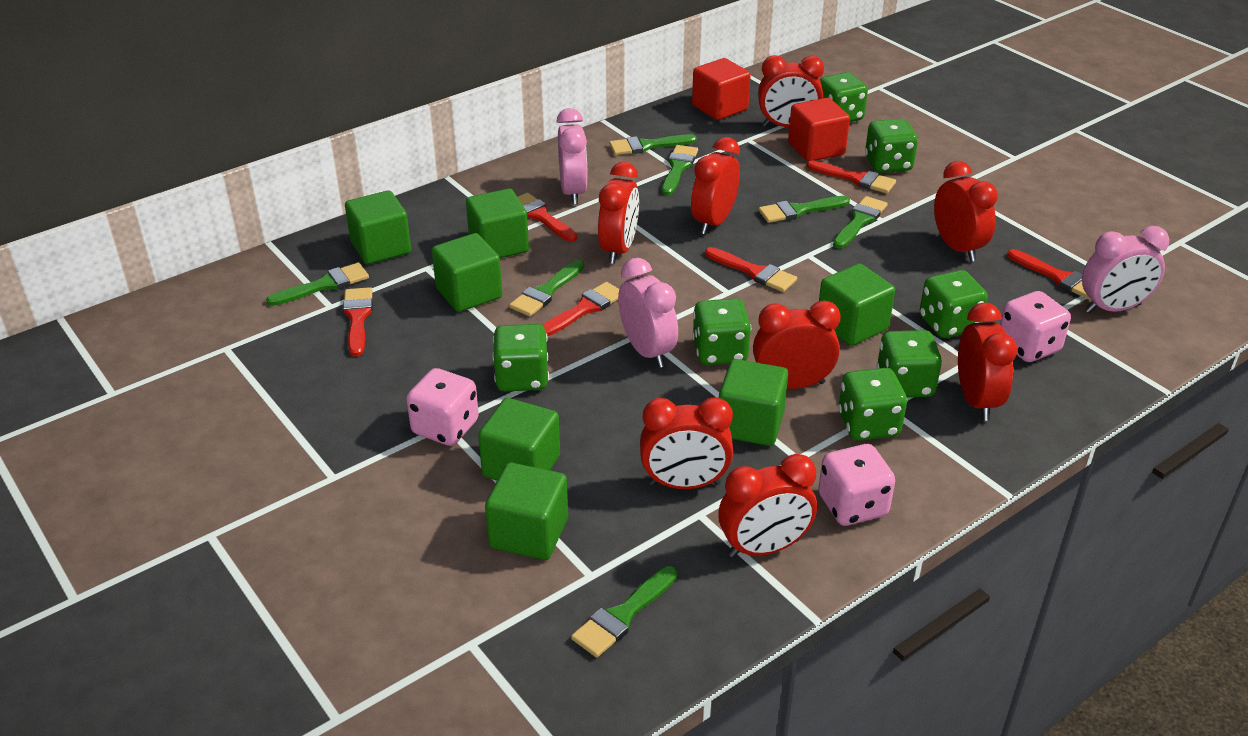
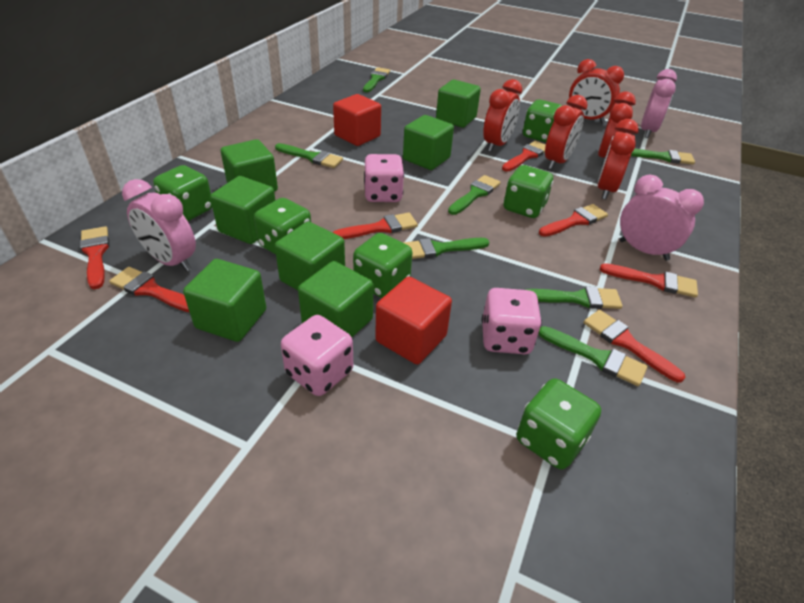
green dice: [492,324,549,392] [692,298,751,365] [820,72,868,122] [838,368,907,441] [865,119,918,173] [876,330,942,398] [920,270,988,338] = 7 -> [153,165,212,221] [254,198,311,255] [353,233,412,298] [503,165,553,218] [517,378,601,470] [523,99,562,142] = 6
red brush: [343,287,373,357] [518,193,577,242] [542,282,619,336] [705,247,797,292] [807,160,896,193] [1007,249,1091,300] = 6 -> [80,226,109,289] [109,267,189,312] [333,213,418,239] [502,141,546,171] [539,204,608,237] [584,310,685,382] [600,263,698,298] = 7
red clock: [598,162,639,264] [640,397,733,489] [691,137,740,234] [718,454,817,558] [753,301,841,389] [758,55,824,127] [934,161,998,262] [958,302,1017,421] = 8 -> [483,79,522,152] [545,95,588,169] [569,59,624,124] [598,91,636,166] [598,119,639,200] = 5

